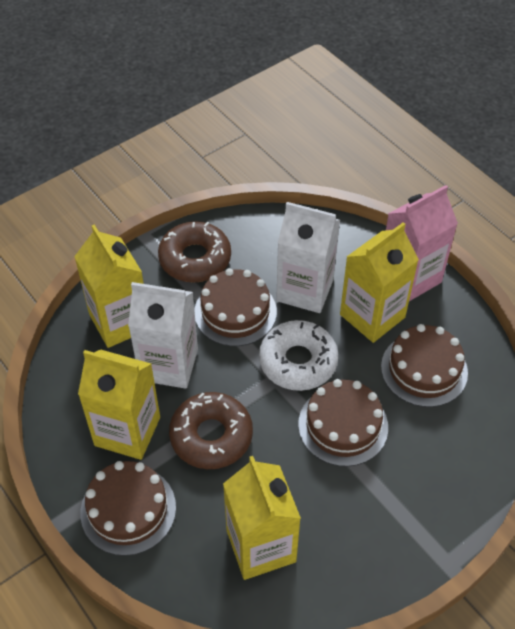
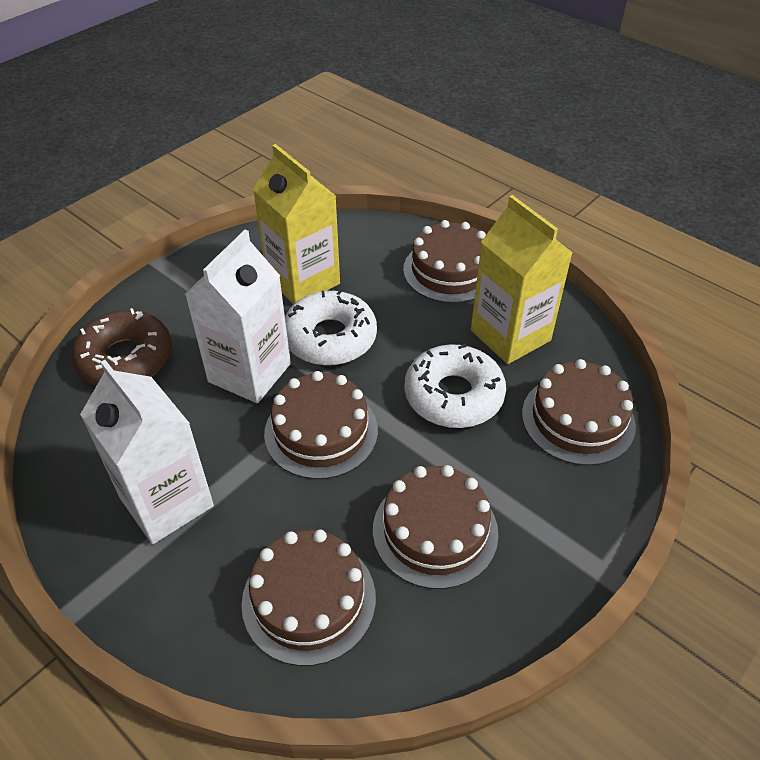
brown cake: [81,461,176,556] [194,268,277,346] [298,379,388,467] [381,324,468,407] = 4 -> [241,530,376,666] [264,371,378,479] [373,465,498,589] [403,220,486,303] [522,359,636,466] = 5
brown donut: [158,221,231,283] [169,392,253,469] = 2 -> [71,308,172,386] = 1
pink carton: [386,185,458,301] = 1 -> none = 0
white donut: [259,320,338,391] = 1 -> [285,289,377,366] [405,344,506,428] = 2
yellow carton: [74,224,144,348] [78,350,160,460] [223,456,301,580] [340,222,419,343] = 4 -> [253,144,340,304] [471,195,573,364] = 2

